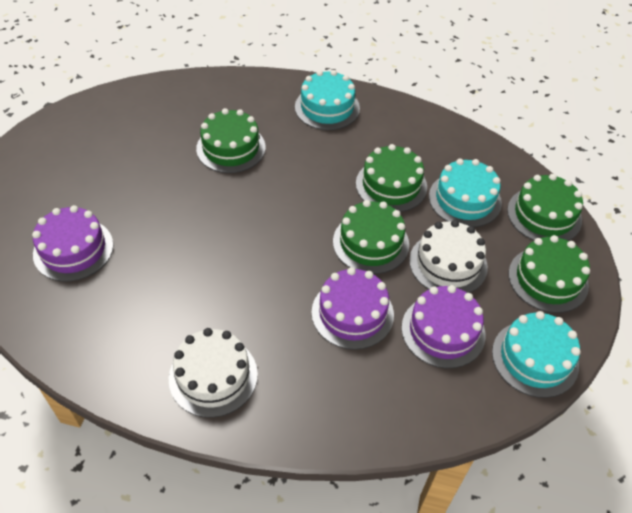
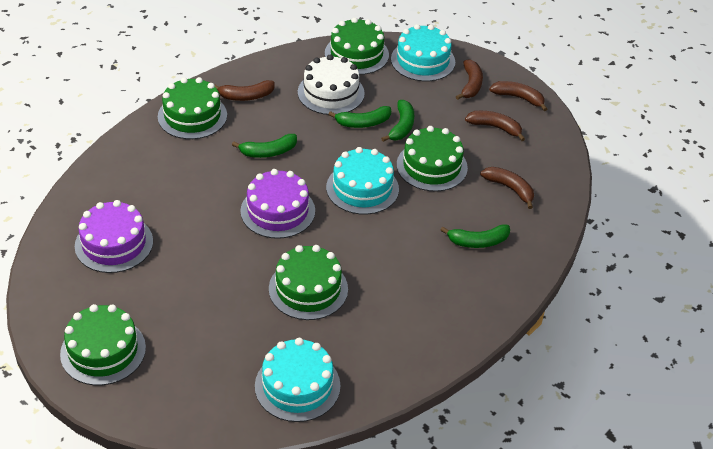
brown banana: none = 0 -> [214,80,275,101] [456,59,483,100] [465,111,525,141] [480,167,534,209] [489,81,547,111] = 5
green banana: none = 0 -> [232,134,297,158] [328,106,391,128] [381,100,414,142] [440,224,510,248] = 4
purple cake: [32,205,113,282] [312,267,394,350] [402,285,485,368] = 3 -> [75,200,153,273] [240,169,315,239] = 2
white cake: [169,328,258,418] [409,220,488,293] = 2 -> [298,54,365,115] = 1

